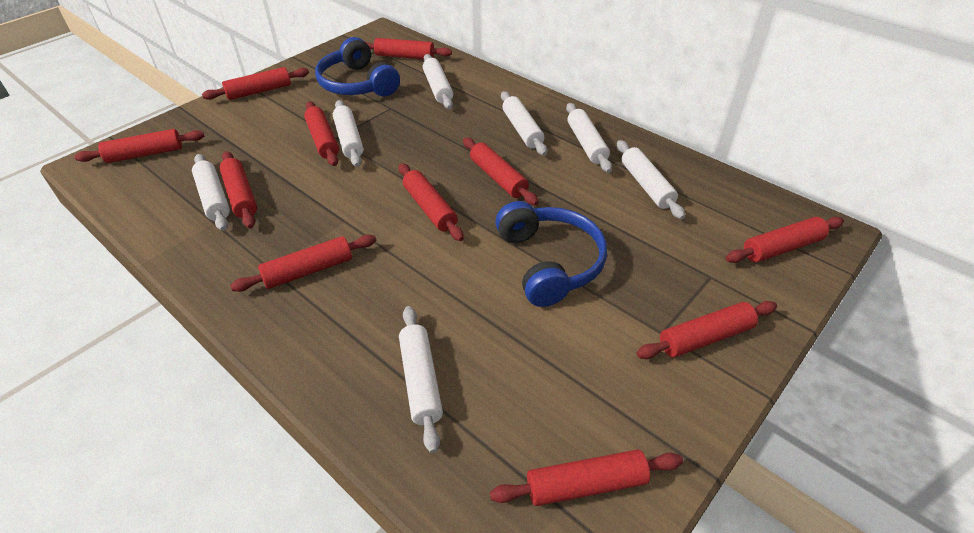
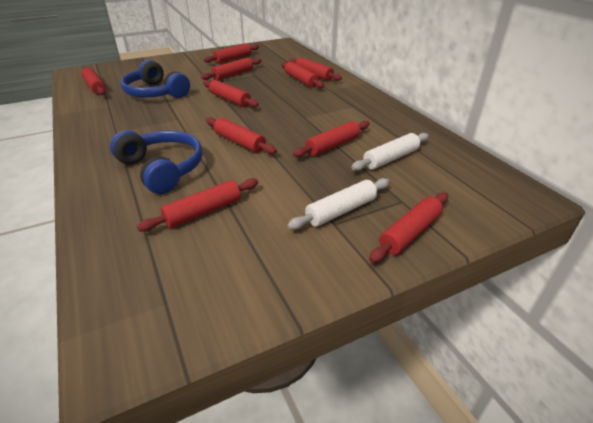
red rolling pin: [74,129,204,163] [202,67,309,100] [219,151,257,228] [230,235,376,292] [304,101,339,166] [364,38,452,59] [399,163,464,241] [463,137,538,206] [490,449,683,506] [636,301,777,359] [726,217,844,263] = 11 -> [81,68,106,95] [137,178,258,232] [201,57,261,80] [203,80,259,107] [204,43,259,63] [206,117,277,154] [281,62,324,88] [289,57,342,81] [293,121,369,157] [369,192,448,263] = 10
white rolling pin: [192,154,230,231] [333,100,364,167] [399,306,443,453] [423,54,453,109] [501,91,547,156] [566,103,612,173] [617,140,685,219] = 7 -> [287,178,390,230] [351,133,429,171] = 2

